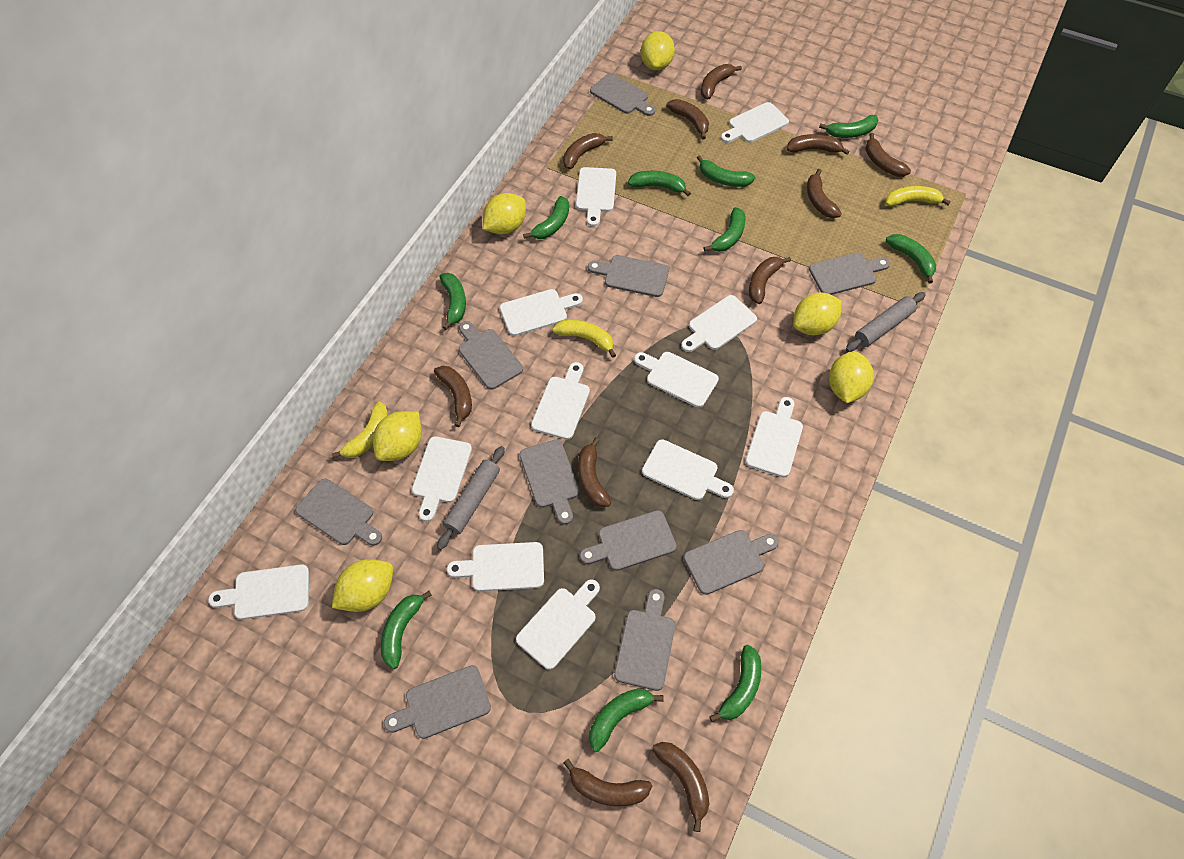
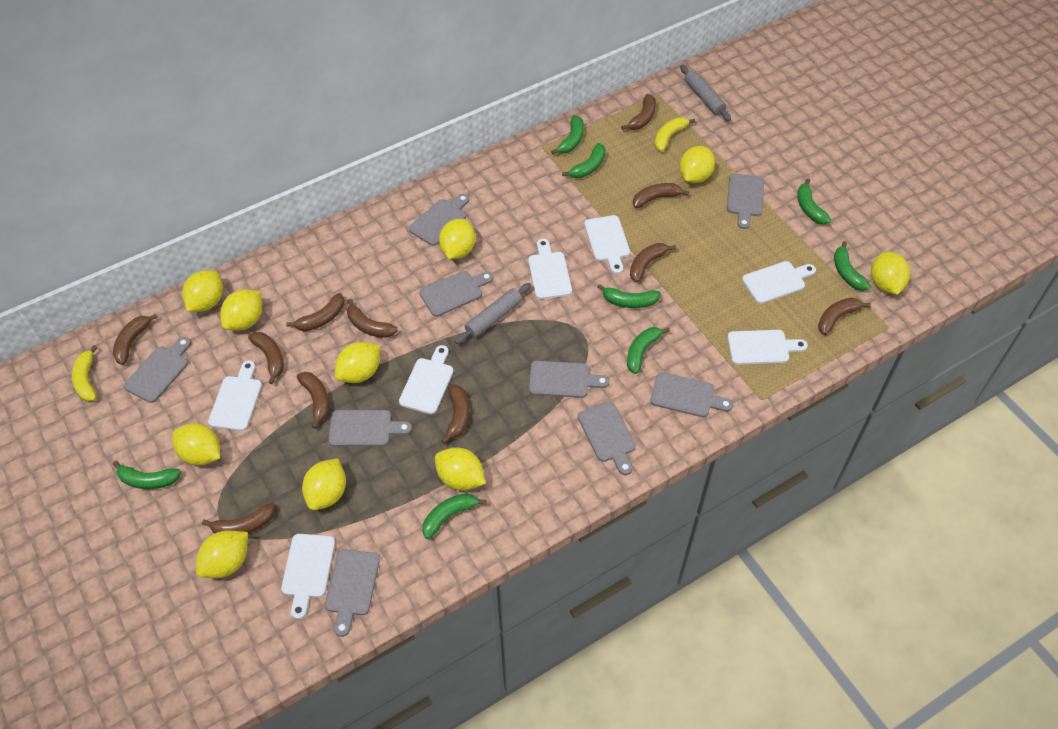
green banana: [381,591,432,669] [439,273,466,330] [523,196,569,239] [589,688,664,752] [628,171,691,196] [697,155,755,187] [703,207,746,252] [709,645,761,722] [819,115,879,138] [886,234,936,283] = 10 -> [113,461,181,489] [422,493,486,539] [551,116,584,154] [562,143,606,178] [598,284,661,308] [627,327,670,374] [797,178,831,225] [834,241,871,291] = 8
grey cutting board: [295,479,382,546] [384,665,491,739] [459,321,523,390] [520,439,580,525] [580,510,676,571] [588,255,669,297] [590,73,655,116] [614,589,675,691] [684,530,779,595] [809,253,890,295] = 10 -> [124,337,191,403] [325,549,380,637] [328,410,412,446] [409,194,469,246] [419,271,494,317] [529,361,609,398] [578,402,636,475] [650,372,733,417] [727,174,764,229] = 9
white cutting board: [208,564,309,620] [412,436,472,522] [447,542,544,591] [500,289,583,336] [516,579,600,670] [531,362,590,440] [576,167,616,227] [634,352,719,408] [642,439,734,500] [681,295,757,352] [721,102,789,143] [746,397,803,477] = 12 -> [208,361,262,431] [281,534,335,619] [399,345,453,414] [528,239,572,299] [584,215,630,274] [728,330,808,365] [742,261,816,304] = 7
yellow banana: [331,402,388,458] [552,319,616,358] [885,186,951,207] = 3 -> [72,345,98,402] [655,117,695,152] = 2
yellow lemon: [332,559,393,612] [373,411,422,461] [483,193,526,234] [641,31,675,70] [793,293,842,335] [829,351,874,403] = 6 -> [172,423,220,465] [182,270,223,312] [196,530,248,578] [220,290,262,331] [302,458,346,510] [335,342,380,383] [435,447,486,491] [439,219,475,259] [679,146,715,183] [871,251,910,295] = 10

